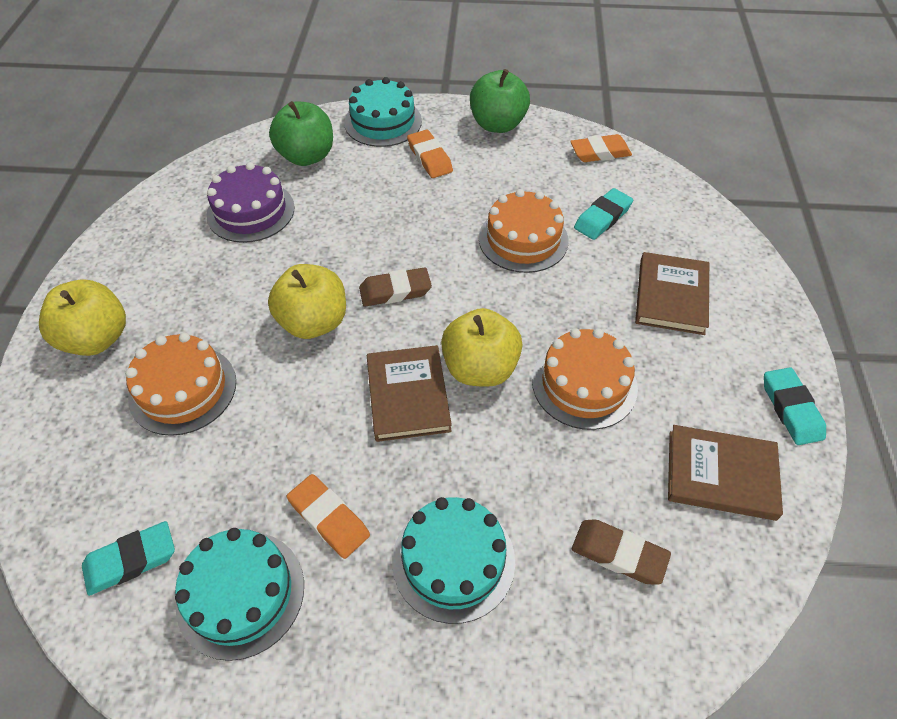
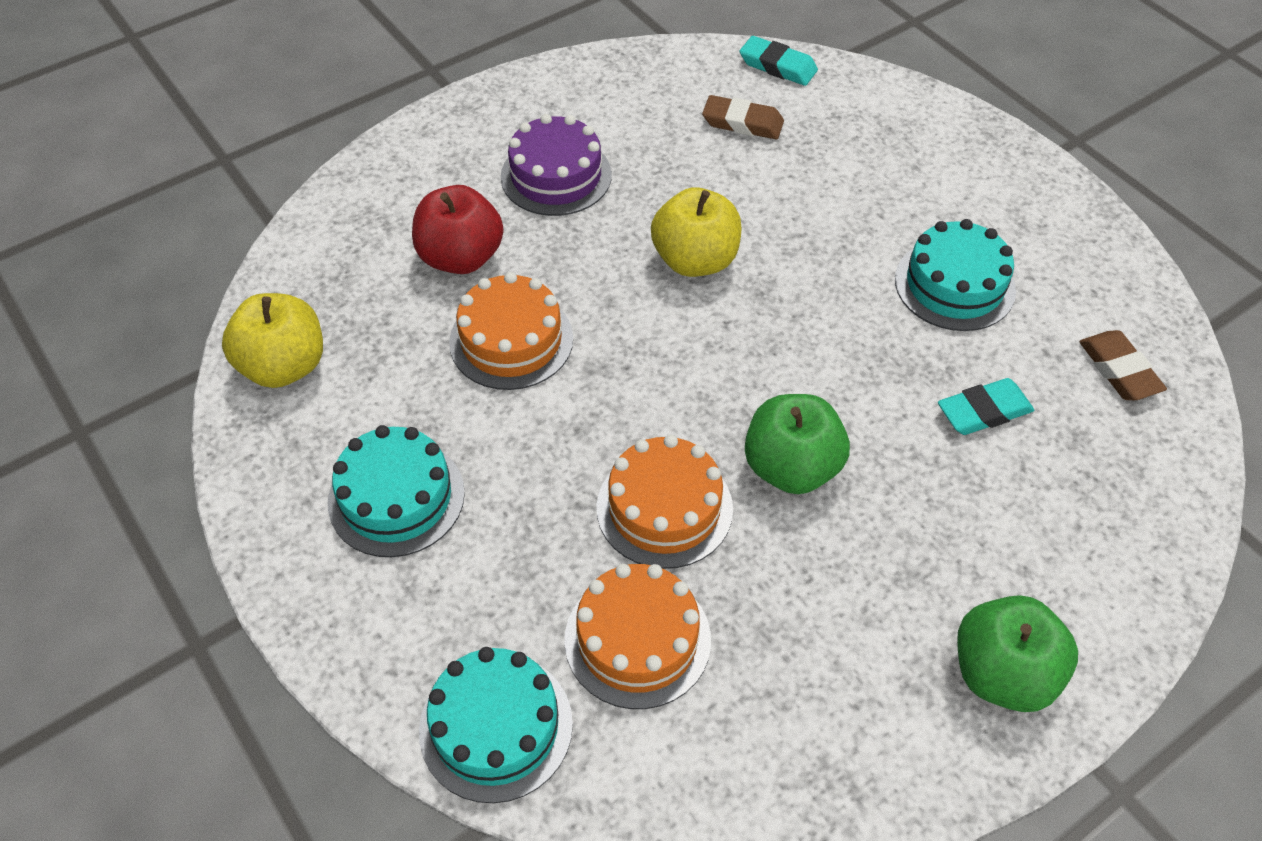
brown book: [367,345,452,442] [635,252,709,335] [668,425,783,521] = 3 -> none = 0
orange eraser: [287,474,370,559] [407,130,453,178] [570,134,632,162] = 3 -> none = 0
red apple: none = 0 -> [412,185,503,274] = 1
turquoise eraser: [82,521,175,596] [574,188,633,240] [764,367,826,445] = 3 -> [740,36,818,86] [938,378,1034,435] = 2
yellow apple: [39,279,126,356] [268,264,346,339] [441,308,523,387] = 3 -> [222,293,323,388] [651,187,742,277] = 2

